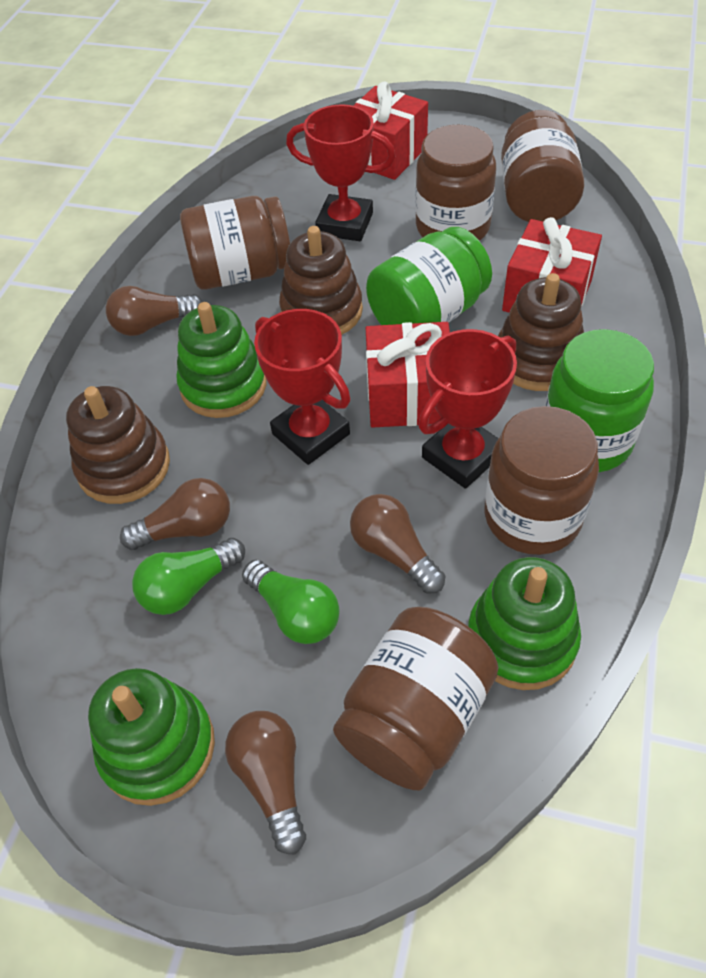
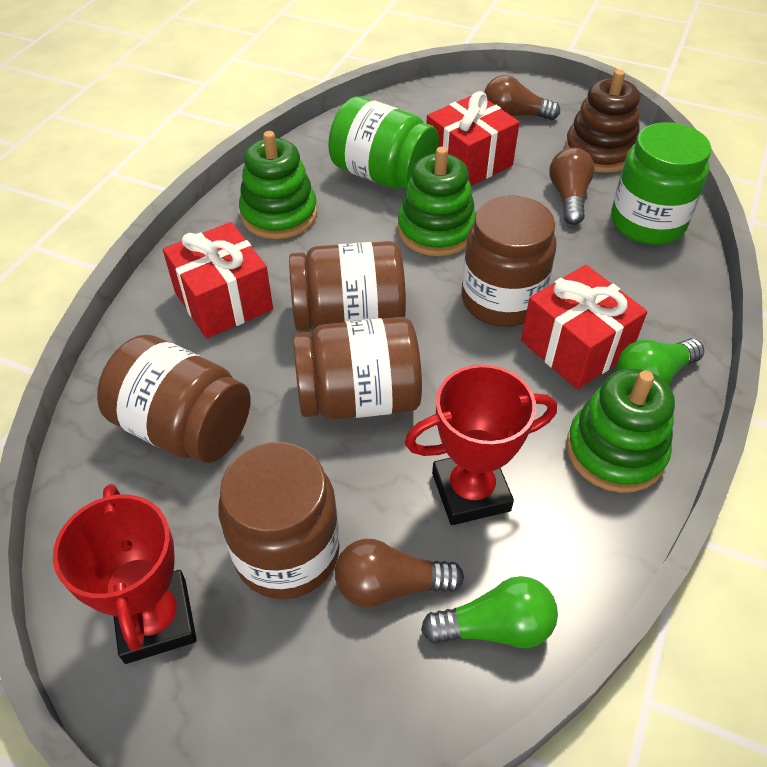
brown light bulb: [106,286,202,336] [120,478,230,550] [225,711,306,854] [350,494,445,594] = 4 -> [335,539,464,608] [484,75,560,120] [549,147,595,225] = 3
brown stacking toy: [66,386,170,504] [279,226,363,335] [498,273,584,391] = 3 -> [565,70,640,173] = 1
red trophy: [254,309,350,465] [286,104,395,241] [418,329,517,489] = 3 -> [53,484,197,664] [405,364,557,525] = 2

